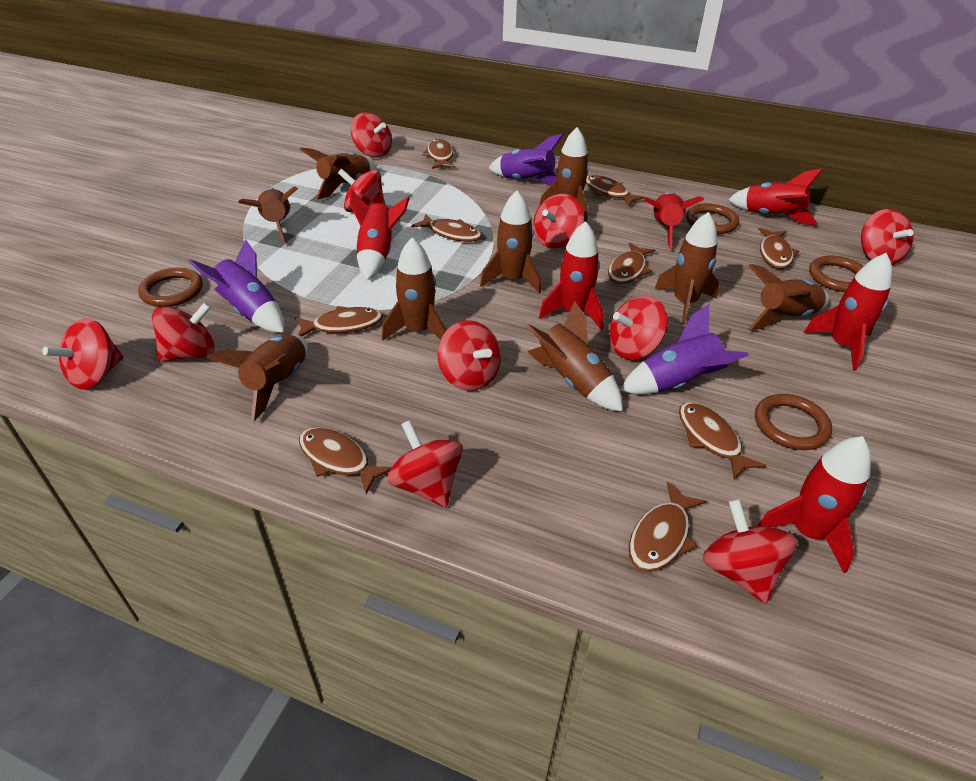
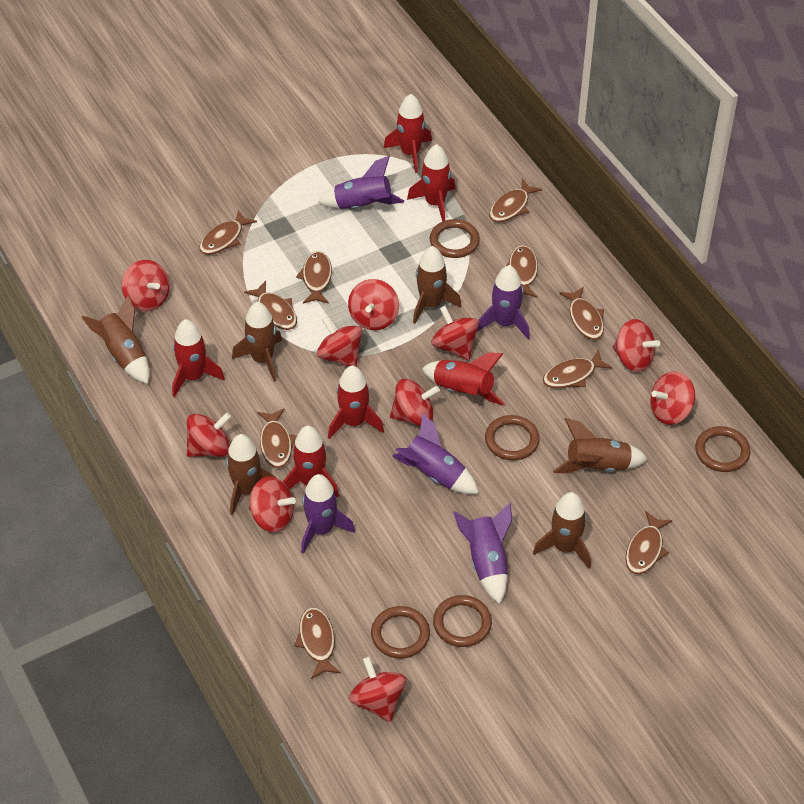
brown fish: [295,306,383,336] [299,427,392,495] [411,214,482,242] [422,139,456,169] [586,175,645,207] [608,242,655,284] [629,482,706,572] [679,402,766,480] [758,228,799,269] = 9 -> [199,210,257,255] [244,281,297,330] [257,408,297,468] [294,607,341,679] [296,251,332,304] [489,179,542,222] [506,245,538,298] [543,349,612,388] [559,287,604,340] [625,511,673,574] = 10
brown ring: [138,268,203,307] [686,203,739,234] [755,394,832,450] [809,256,864,292] = 4 -> [371,606,430,659] [430,219,480,258] [433,595,492,647] [485,415,540,461] [695,426,750,472] = 5
brown rocket: [207,334,308,422] [239,186,298,244] [300,147,377,199] [382,237,447,341] [480,191,541,294] [526,301,623,412] [539,127,589,222] [655,212,720,324] [748,264,829,331] = 9 -> [81,295,150,384] [226,434,276,515] [232,302,282,382] [413,246,461,324] [533,492,591,569] [553,418,648,473] = 6
purple rocket: [188,239,284,333] [489,133,563,186] [620,304,749,394] = 3 -> [301,474,355,554] [318,156,404,209] [392,413,479,494] [453,503,512,604] [477,265,530,339] = 5

